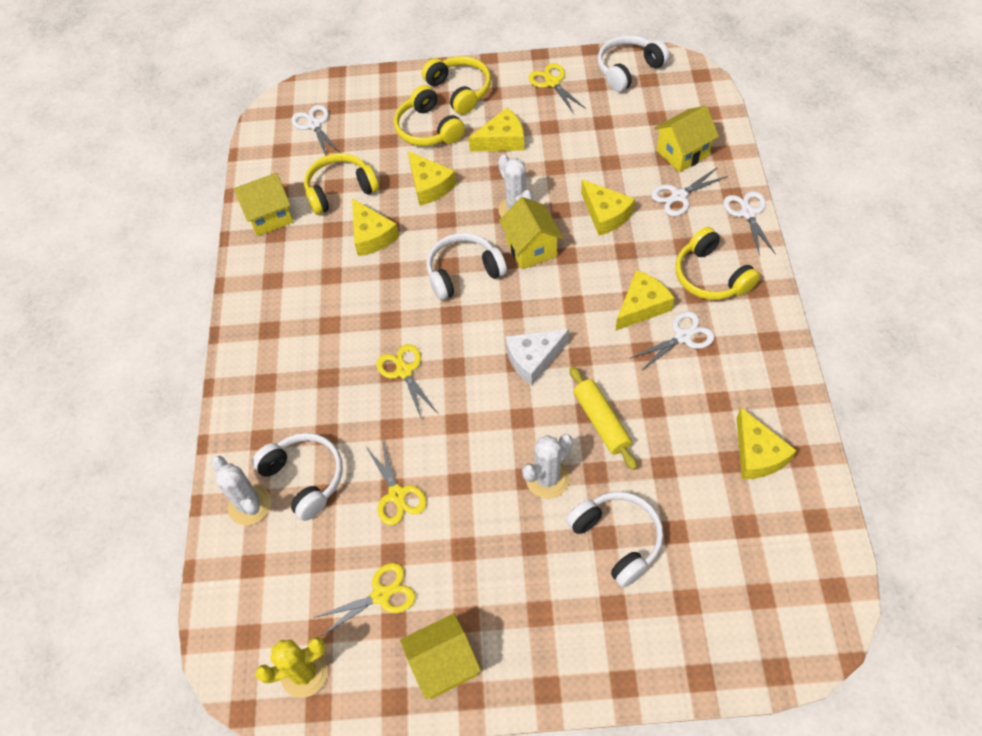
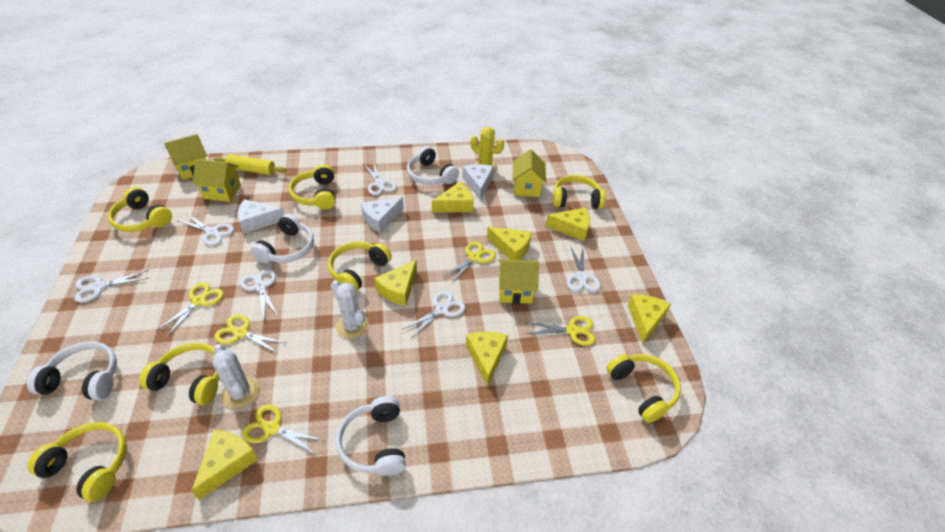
white cactus: [211,456,271,525] [498,154,533,217] [522,434,573,499] = 3 -> [213,344,259,409] [331,280,369,339] = 2
white cheese: [505,329,569,385] = 1 -> [238,199,285,234] [361,197,404,233] [462,164,494,200] = 3
white scissors: [291,105,340,156] [631,311,715,372] [651,168,727,216] [723,191,775,257] = 4 -> [74,270,149,303] [178,213,234,246] [240,269,278,318] [364,161,397,196] [403,291,466,338] [567,247,600,292] = 6
yellow cheese: [352,199,399,256] [408,151,456,206] [468,108,524,152] [581,179,635,236] [616,270,674,331] [737,407,797,479] = 6 -> [191,430,258,500] [374,260,417,306] [432,182,474,213] [466,331,508,387] [487,227,531,260] [545,207,590,241] [628,294,671,344] = 7
yellow headphones: [304,153,379,215] [394,85,465,146] [422,56,491,115] [675,227,760,300] = 4 -> [27,422,127,502] [108,187,172,232] [139,343,220,405] [289,164,335,210] [328,241,392,292] [553,175,606,209] [607,354,681,423] = 7
yellow scissors: [314,563,416,636] [366,439,427,525] [376,344,437,420] [529,63,586,114] = 4 -> [156,282,224,337] [214,314,286,353] [242,404,325,454] [442,241,496,284] [526,316,595,346] = 5

